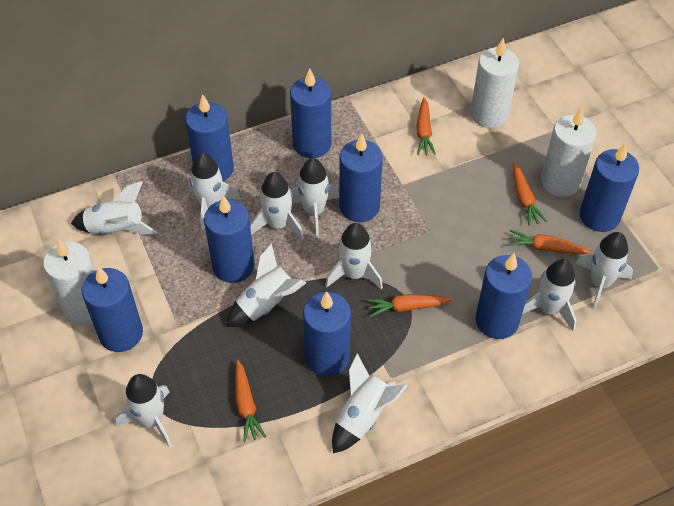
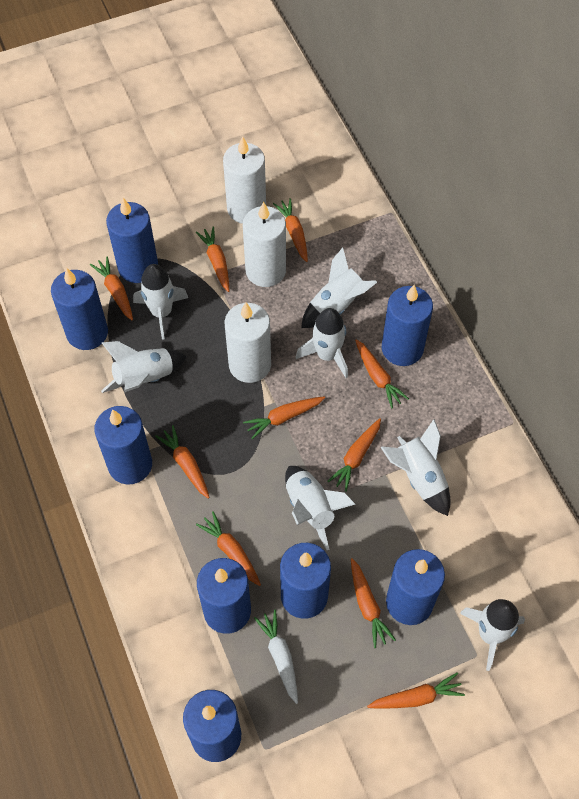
orange carrot: [235,360,266,443] [366,294,453,317] [416,97,436,155] [508,230,591,255] [513,162,547,226] = 5 -> [90,256,133,320] [155,425,210,499] [196,226,229,292] [196,511,261,586] [243,396,325,439] [273,198,308,262] [328,418,381,492] [351,558,396,648] [355,339,409,408] [367,673,465,709] = 10
white carrot: none = 0 -> [254,610,298,704] = 1
white rocket: [71,181,158,235] [116,374,172,448] [189,153,241,231] [226,244,306,327] [250,172,304,240] [291,158,339,236] [325,223,383,289] [332,353,408,453] [522,259,576,331] [575,232,633,309] = 10 -> [101,341,187,393] [133,264,188,340] [285,466,355,550] [296,308,348,378] [301,247,377,328] [380,419,451,516] [460,599,525,671] = 7

